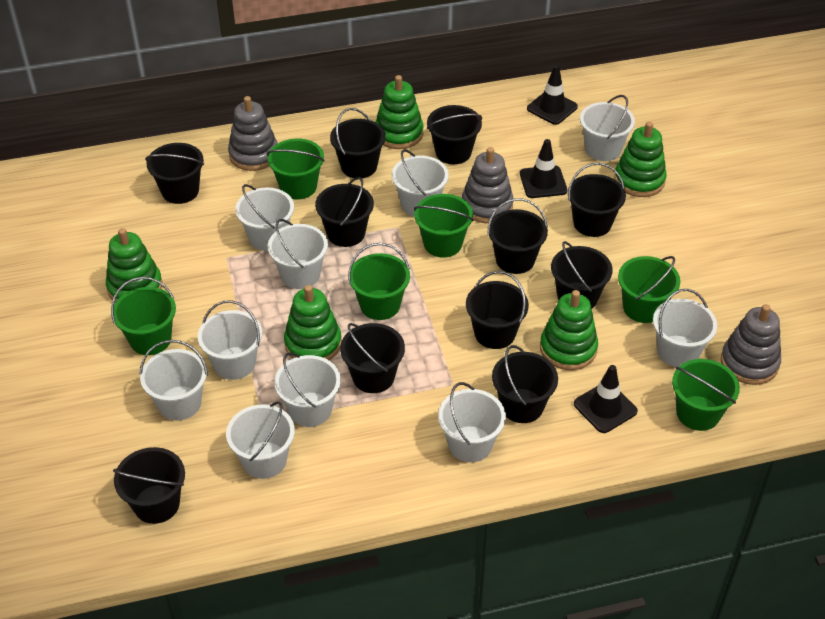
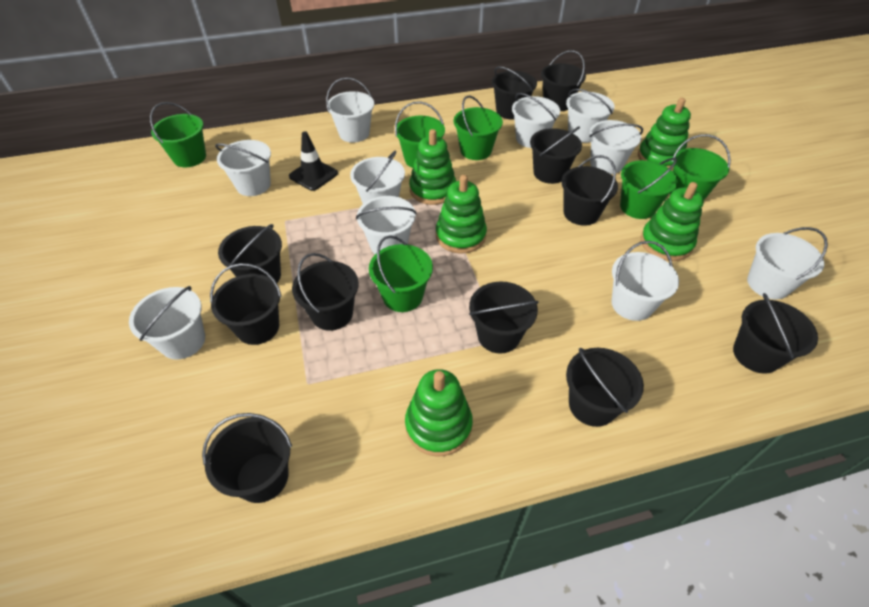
black traffic cone: [520,139,567,198] [527,65,578,125] [574,365,638,433] = 3 -> [289,131,338,191] = 1
grey stacking toy: [228,96,278,171] [462,147,514,223] [721,304,781,385] = 3 -> none = 0

